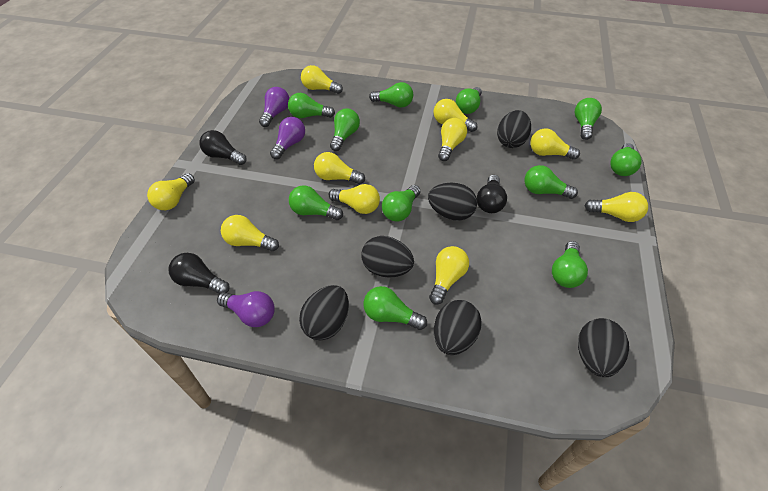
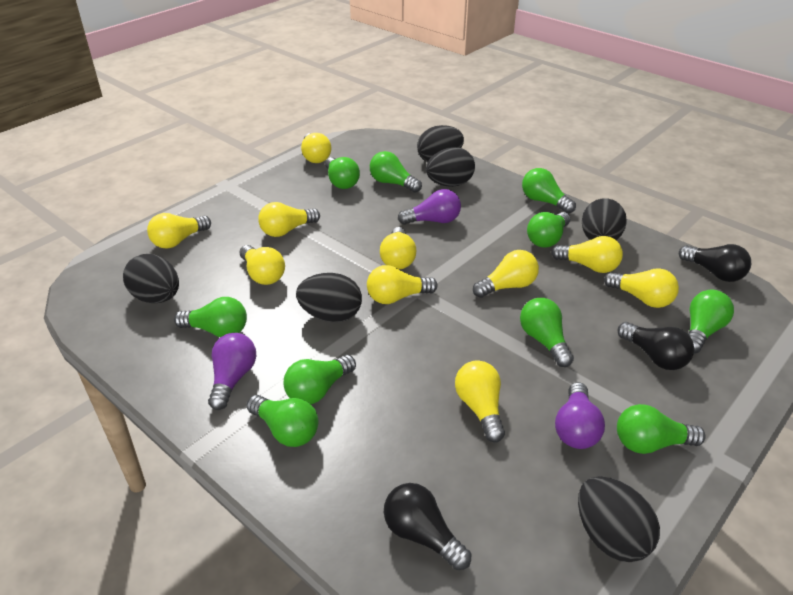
green light bulb: [288,93,335,118] [289,185,343,220] [330,108,360,151] [364,286,427,330] [369,82,413,108] [382,185,421,222] [456,87,482,114] [524,165,578,199] [552,241,588,288] [575,98,602,140] [610,143,642,176] = 11 -> [174,297,247,337] [247,395,318,447] [284,355,356,404] [325,157,360,189] [370,151,422,193] [520,298,574,367] [522,168,576,214] [527,212,570,248] [617,404,706,454] [689,290,734,354] = 10

